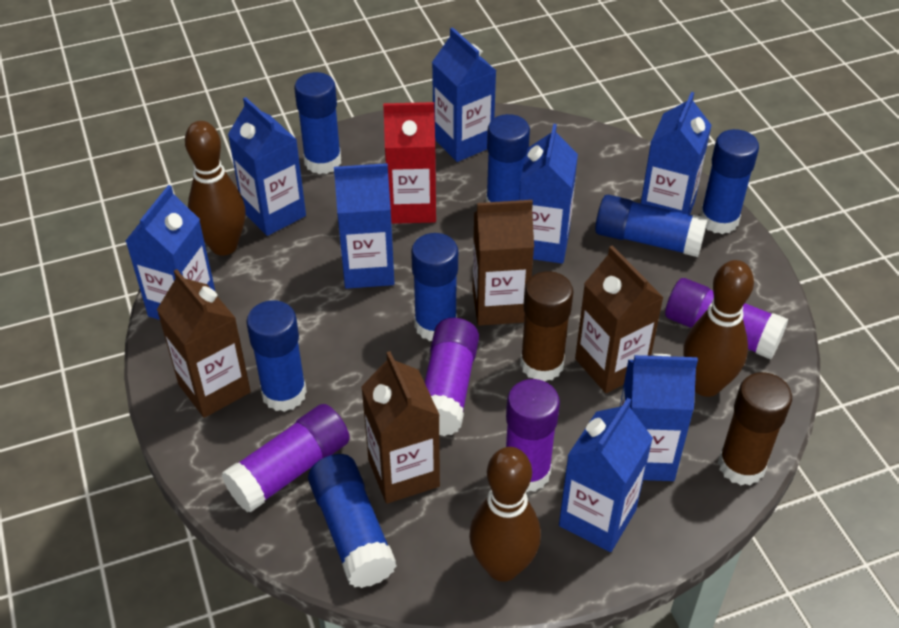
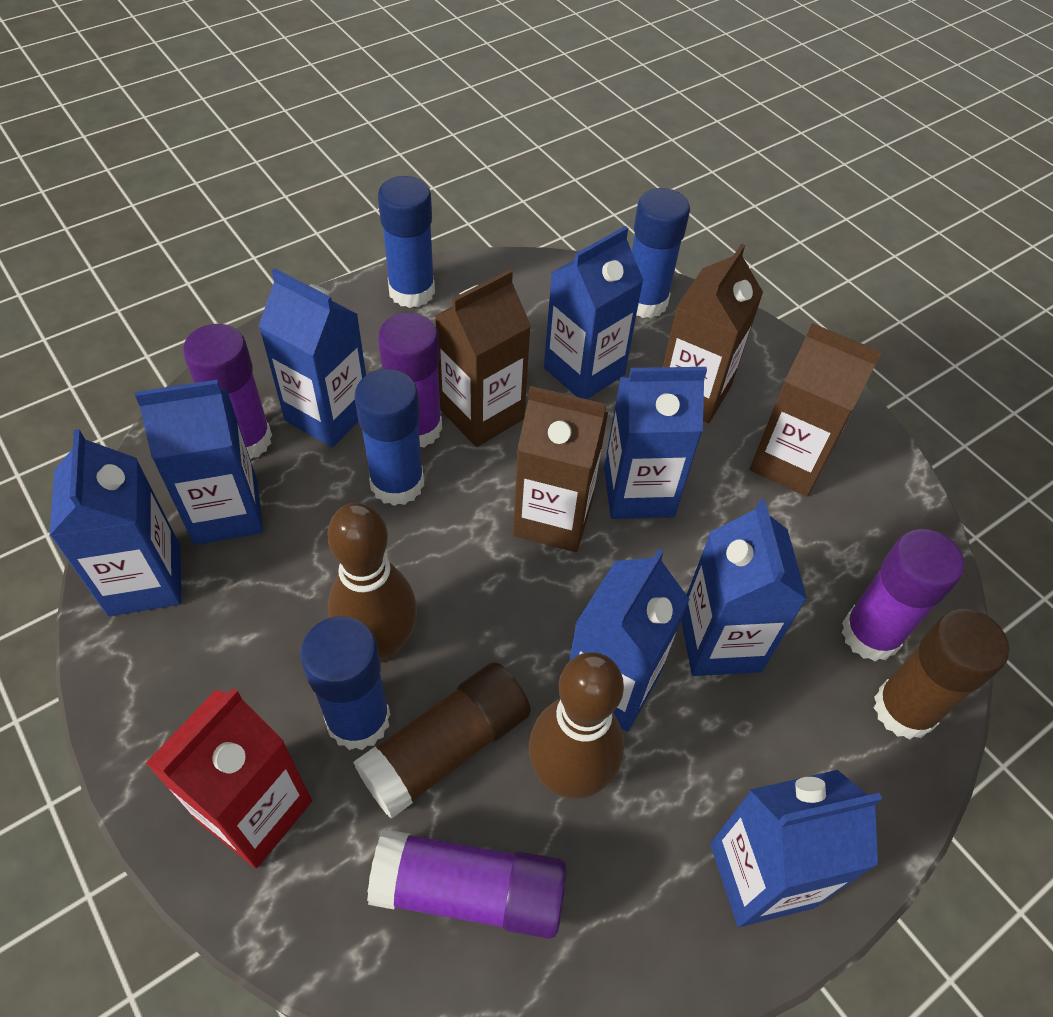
blue glue stick: [246,300,307,412] [294,72,341,174] [308,454,397,588] [411,233,458,341] [486,114,530,202] [595,195,708,257] [700,129,759,234] = 7 -> [300,616,390,750] [355,369,424,506] [378,176,435,308] [632,188,690,318] = 4
brown bowling pin: [185,121,246,256] [469,447,541,582] [683,260,754,397] = 3 -> [328,503,417,663] [529,652,624,799] = 2

